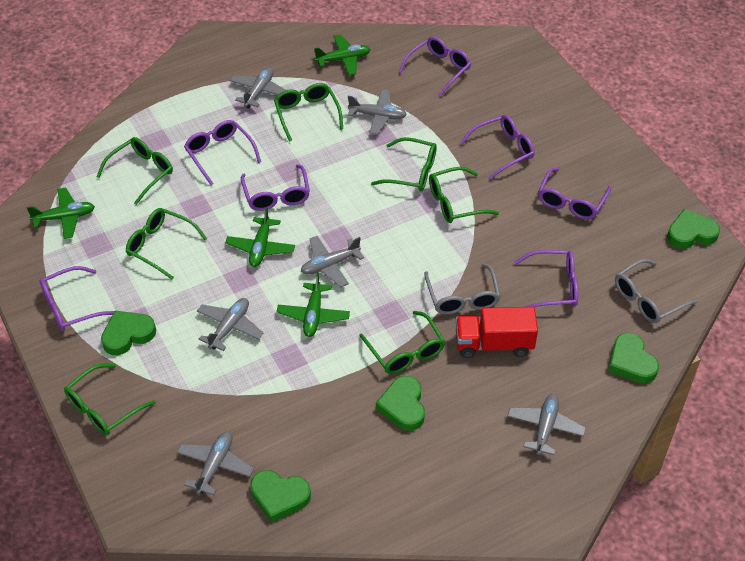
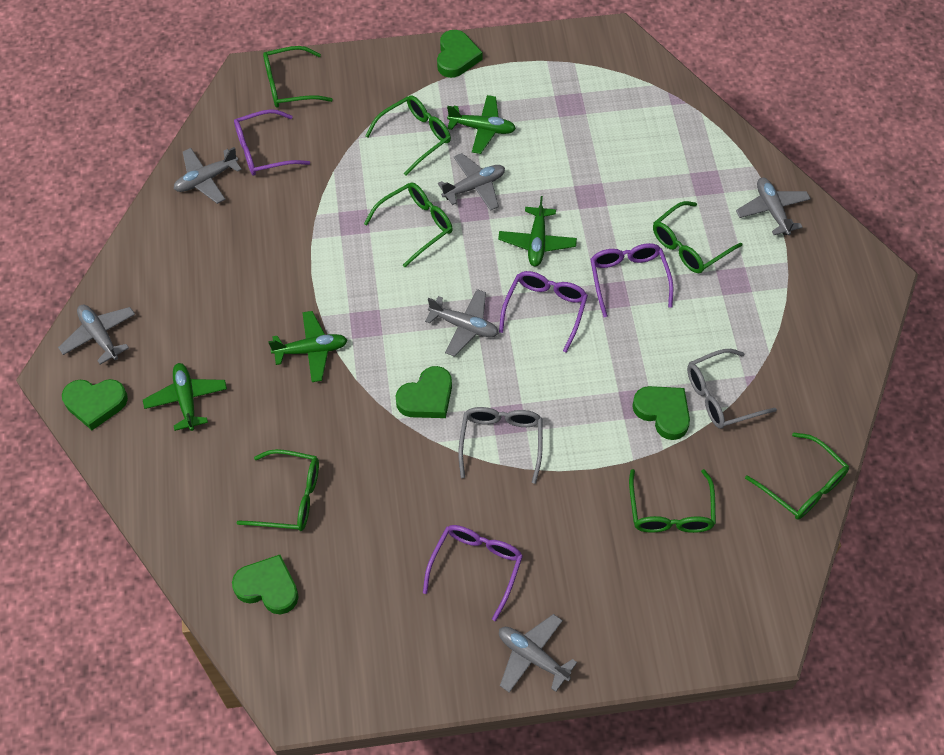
purple glasses: [40,266,114,331] [184,120,261,185] [241,164,310,211] [398,36,471,97] [460,115,534,180] [514,250,578,307] [538,168,611,219] = 7 -> [234,109,310,176] [423,525,523,621] [499,271,588,353] [590,243,673,317] = 4
red truck: [456,307,538,358] = 1 -> none = 0

